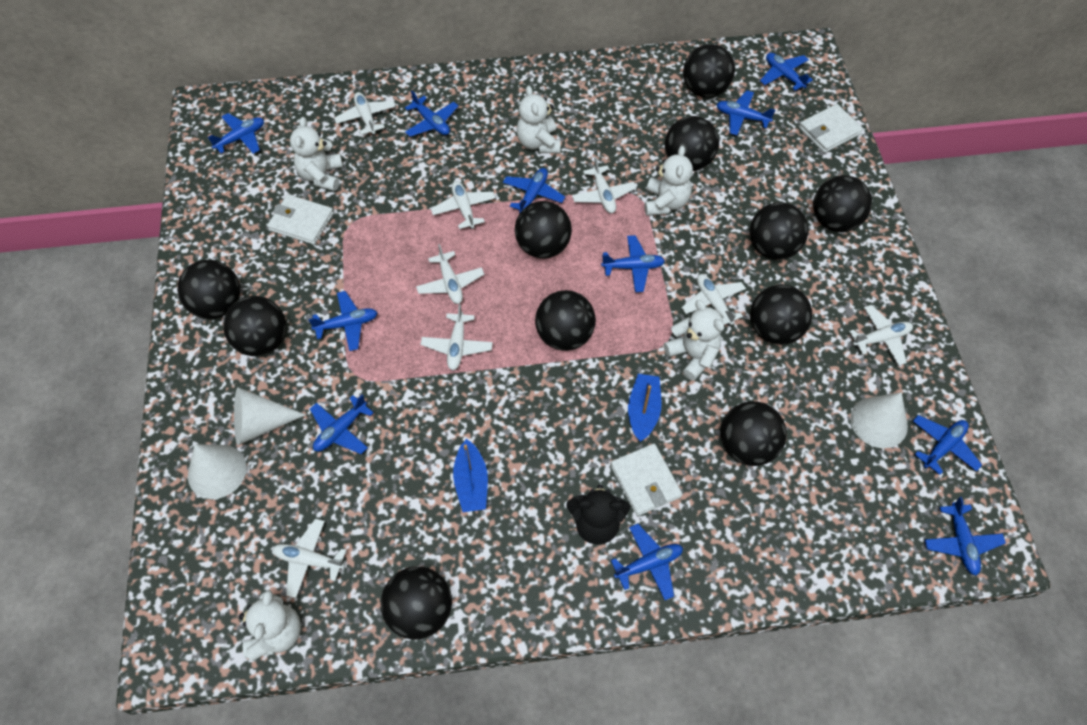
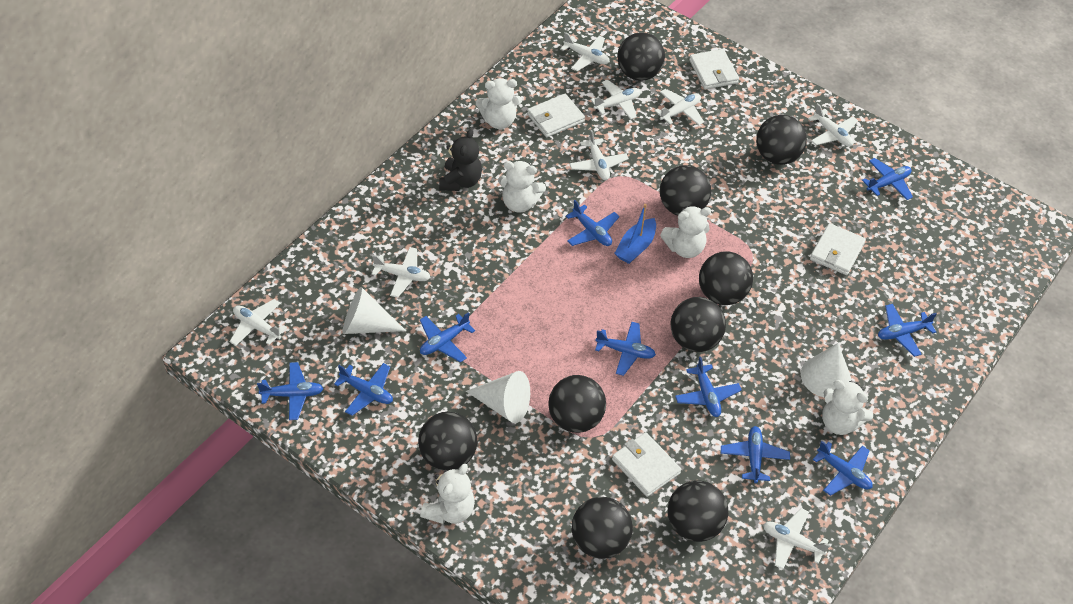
black ball: [177,260,240,319] [223,296,286,356] [381,566,452,639] [515,201,572,258] [535,290,596,351] [665,116,719,171] [683,44,735,98] [720,401,787,466] [750,202,808,260] [750,285,812,345] [813,175,872,232] = 11 -> [418,412,477,471] [548,375,606,433] [571,497,633,559] [617,32,665,81] [660,165,711,215] [668,480,728,542] [671,297,726,352] [699,251,753,305] [756,115,807,165] = 9
blue boat: [453,439,488,512] [628,374,662,442] = 2 -> [614,204,656,264] = 1
blue plane: [208,113,264,154] [308,291,378,351] [310,394,374,454] [405,91,458,137] [503,168,565,213] [601,235,665,292] [611,524,683,600] [716,90,775,135] [760,53,813,91] [913,415,982,475] [924,497,1006,575] = 11 -> [257,362,324,420] [334,363,393,416] [420,312,475,363] [566,200,619,246] [595,322,656,376] [675,357,742,417] [721,426,790,483] [813,441,873,496] [862,158,913,200] [878,304,936,357] = 10
white wallet: [267,194,334,245] [610,443,682,516] [799,104,863,153] = 3 -> [527,94,585,137] [612,432,681,497] [689,49,739,89] [810,223,866,275] = 4

